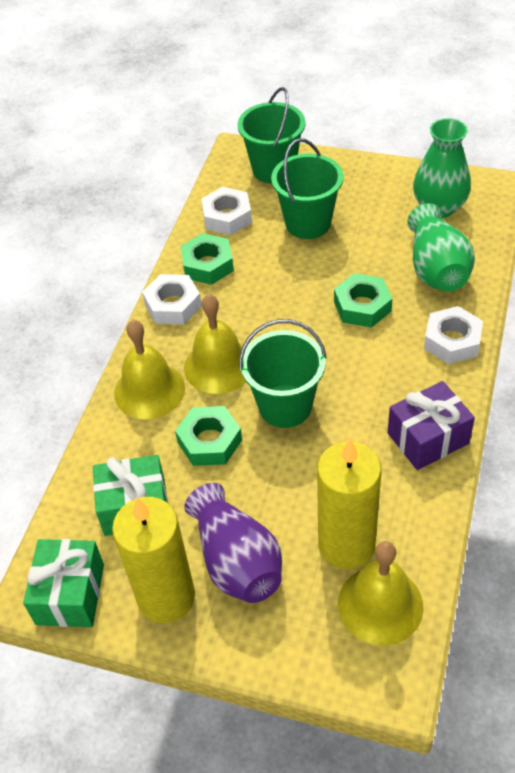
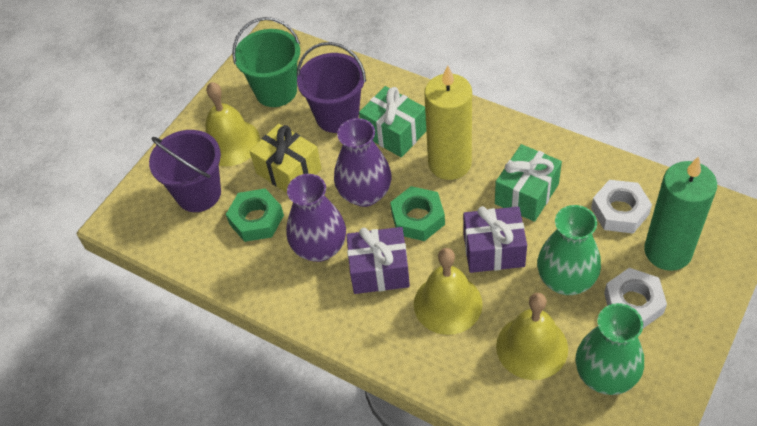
green bucket: [238,87,305,183] [239,319,327,428] [271,138,343,239] = 3 -> [232,17,300,107] = 1
green candle: none = 0 -> [644,156,717,271] = 1
green nut: [175,406,242,466] [180,233,234,285] [334,273,393,328] = 3 -> [226,188,284,242] [390,186,445,241] = 2
purple bucket: none = 0 -> [149,130,221,212] [296,42,366,133] = 2
purple gift: [388,381,475,470] = 1 -> [346,227,410,294] [463,206,527,273] = 2
purple vase: [184,483,282,603] = 1 -> [286,174,346,262] [334,118,392,207] = 2
white nut: [142,274,202,325] [201,187,252,235] [424,306,483,364] = 3 -> [591,180,652,233] [604,268,667,328] = 2
yellow candle: [112,497,195,623] [317,439,381,569] = 2 -> [425,65,472,180] = 1
yellow gift: none = 0 -> [250,124,322,193] = 1

